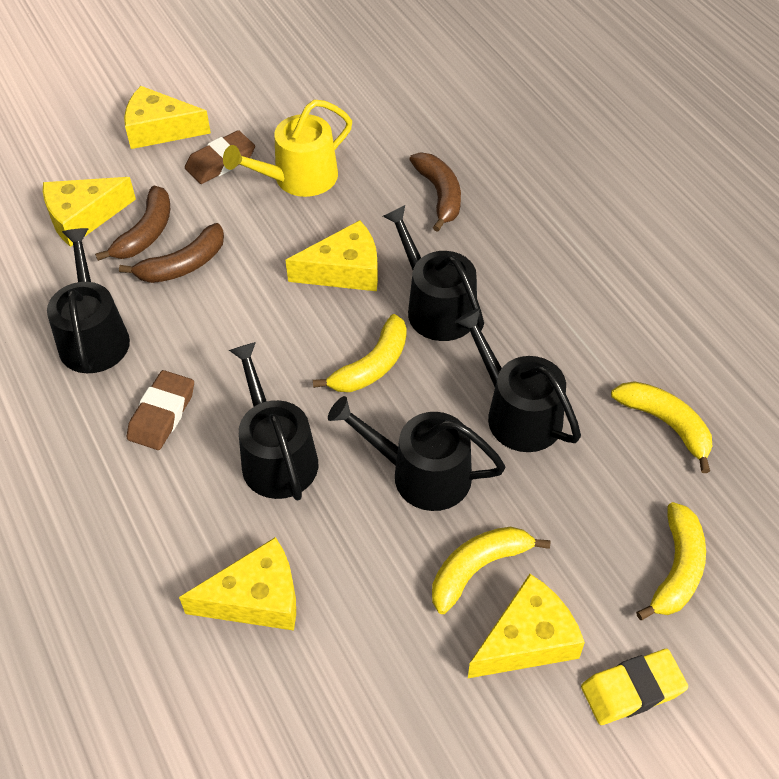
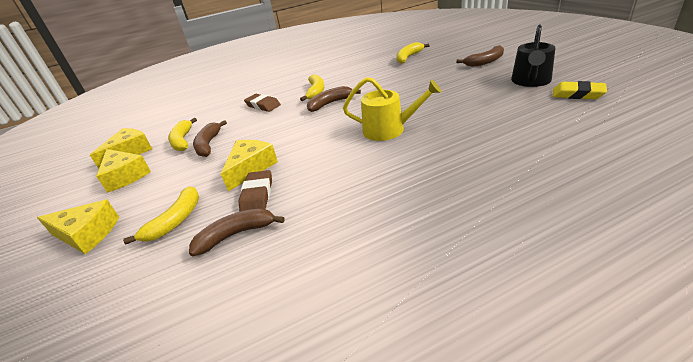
black watering can: [47,228,130,373] [229,342,318,501] [328,396,506,511] [383,205,484,341] [455,308,581,452] = 5 -> [511,25,556,87] = 1
brown banana: [95,186,170,261] [119,223,224,283] [409,153,461,232] = 3 -> [189,208,285,256] [193,120,227,157] [307,86,361,112] [457,45,504,67] = 4
yellow cheese: [43,177,136,247] [124,86,211,149] [179,537,296,631] [285,220,378,291] [468,574,585,678] = 5 -> [37,199,119,254] [90,128,152,169] [96,149,151,193] [221,140,278,192] = 4

